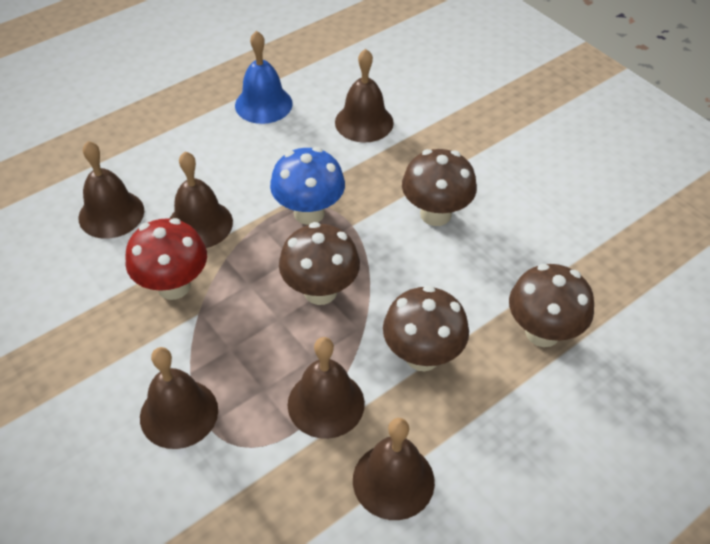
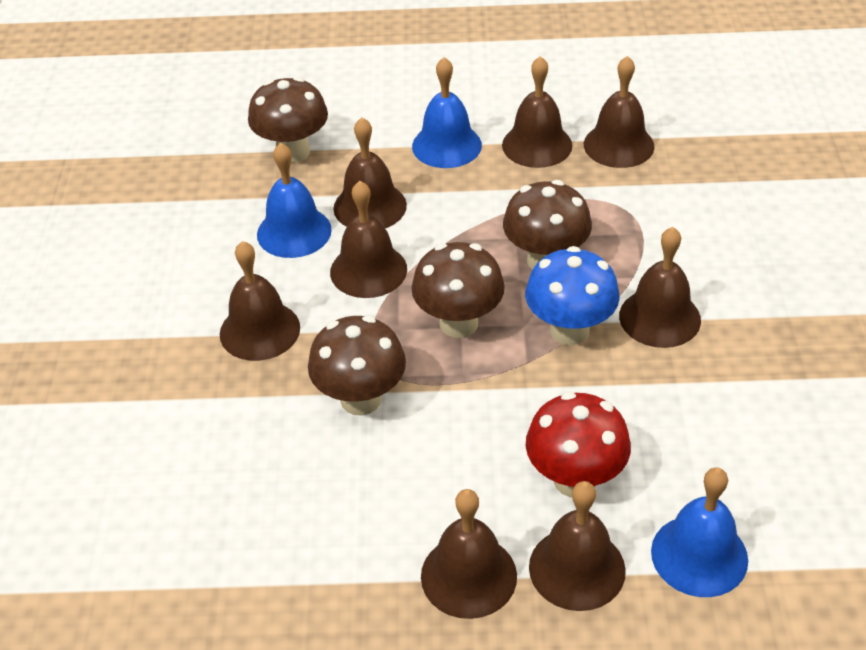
blue bell: [235,31,293,124] = 1 -> [257,143,332,258] [412,57,482,168] [651,467,748,597] = 3
brown bell: [78,141,144,239] [140,347,218,449] [169,151,233,248] [288,337,365,439] [335,49,394,143] [353,418,435,520] = 6 -> [220,241,300,361] [330,181,407,298] [333,117,407,228] [421,489,517,619] [502,56,572,168] [529,481,626,611] [584,56,655,168] [619,227,701,348] = 8

